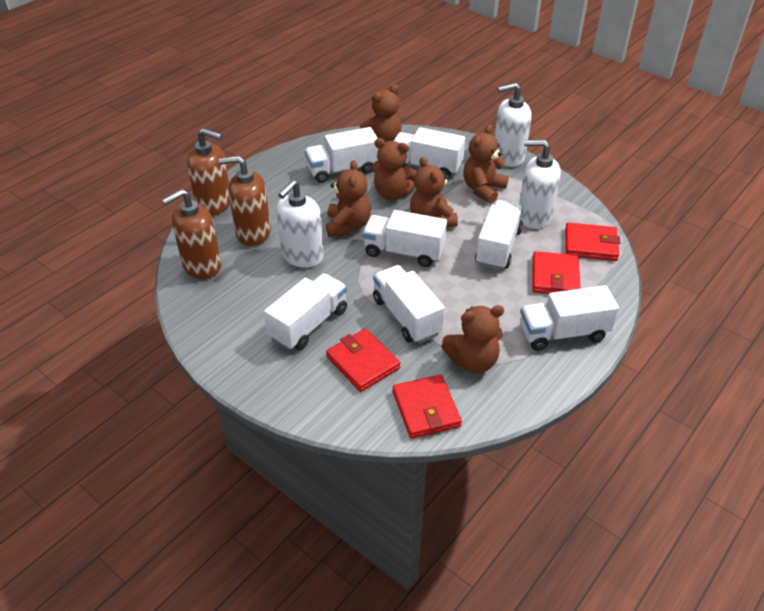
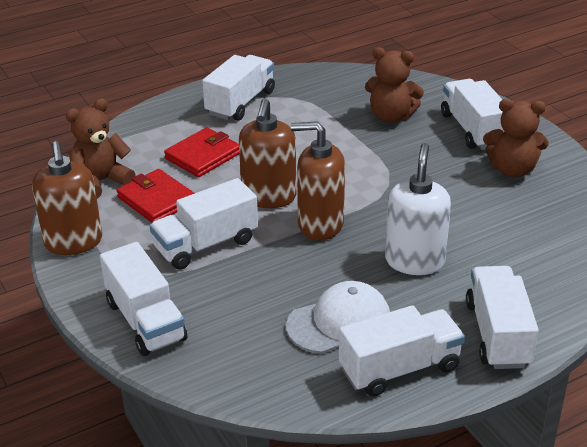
brown teddy bear: [326,160,371,237] [360,84,402,142] [371,138,417,200] [410,157,458,227] [441,305,504,373] [463,125,509,204] = 6 -> [66,99,136,199] [365,47,424,123] [483,99,549,177] = 3
red wallet: [326,329,400,392] [393,375,462,438] [533,251,581,294] [565,223,620,261] = 4 -> [117,169,195,223] [164,127,239,177] = 2
white cap: none = 0 -> [286,281,390,354] = 1
white soap dispenser: [276,180,324,268] [495,83,532,167] [519,140,561,229] = 3 -> [385,143,451,275] = 1
white truck: [264,273,347,350] [305,127,378,183] [363,210,447,267] [373,265,445,344] [394,127,465,177] [475,200,523,270] [520,285,619,351] = 7 -> [100,242,187,356] [149,178,258,270] [202,55,275,121] [339,305,465,397] [441,79,504,149] [466,266,539,369] = 6

